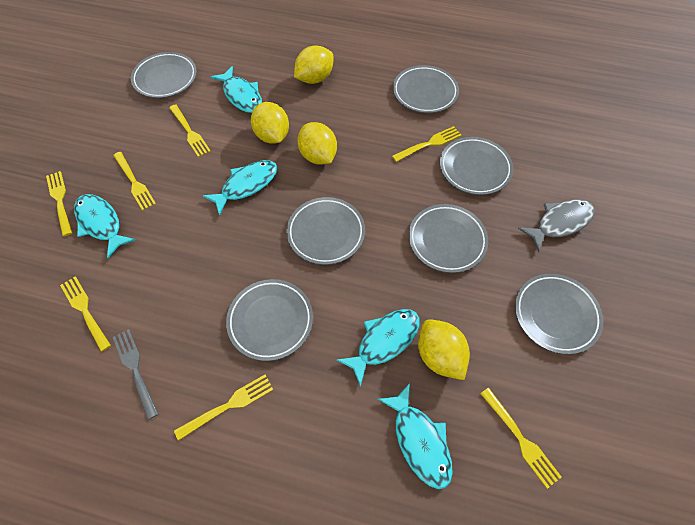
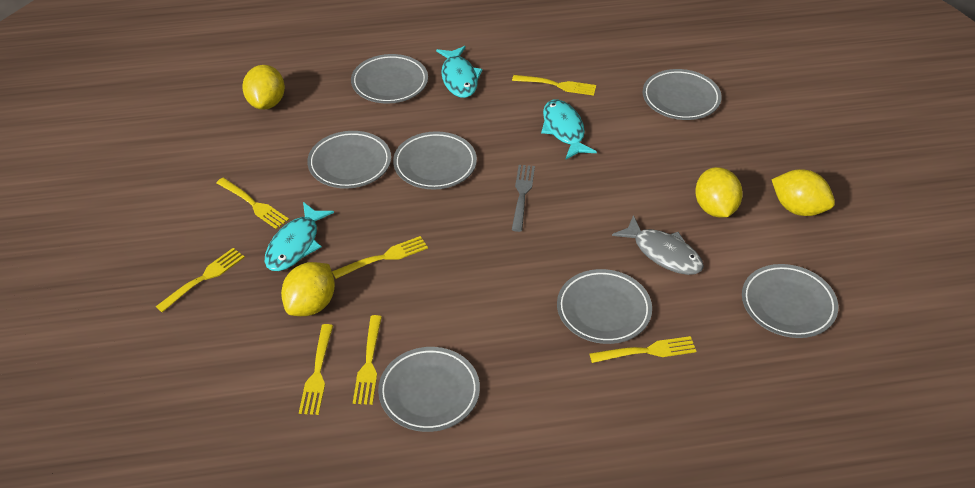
turquoise fish: [74,194,136,258] [203,160,277,216] [210,66,262,113] [337,309,420,387] [378,383,453,489] = 5 -> [265,202,334,271] [436,46,483,98] [541,100,597,160] = 3

